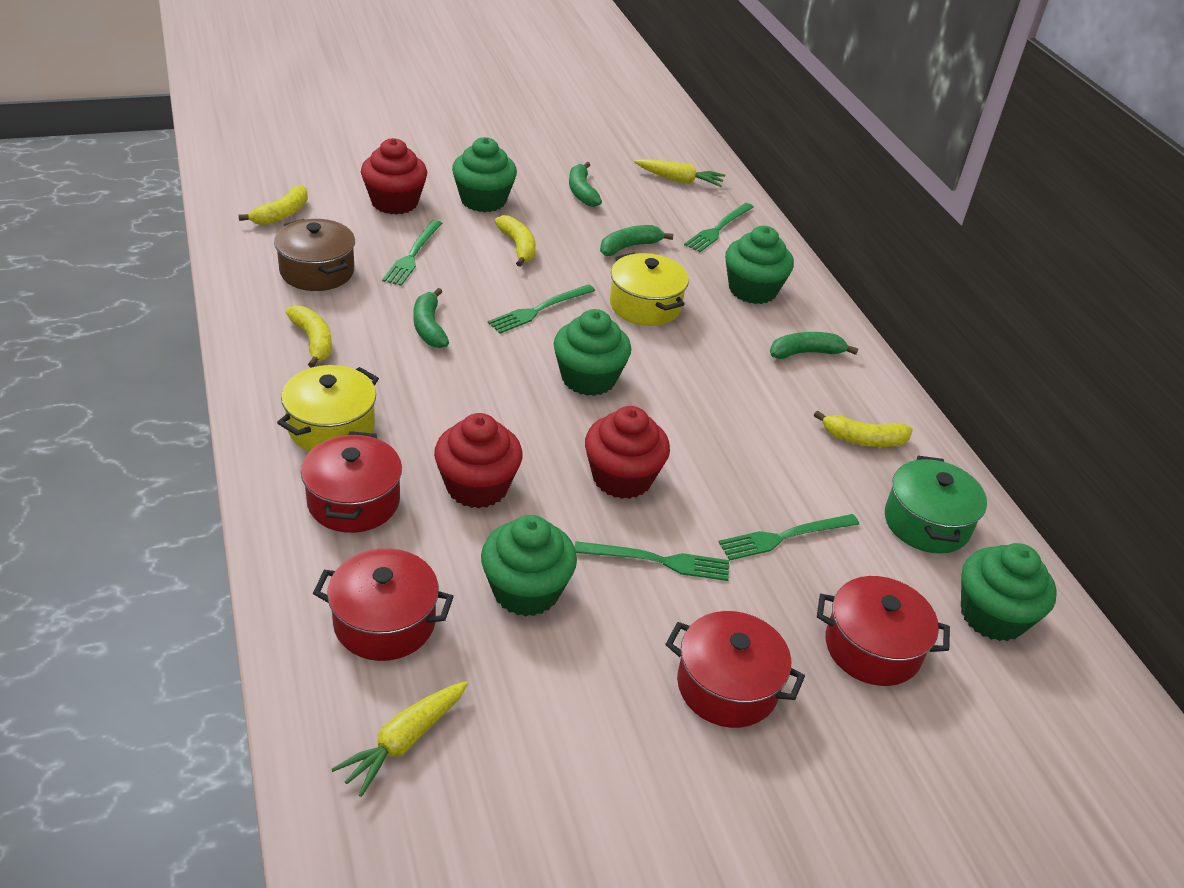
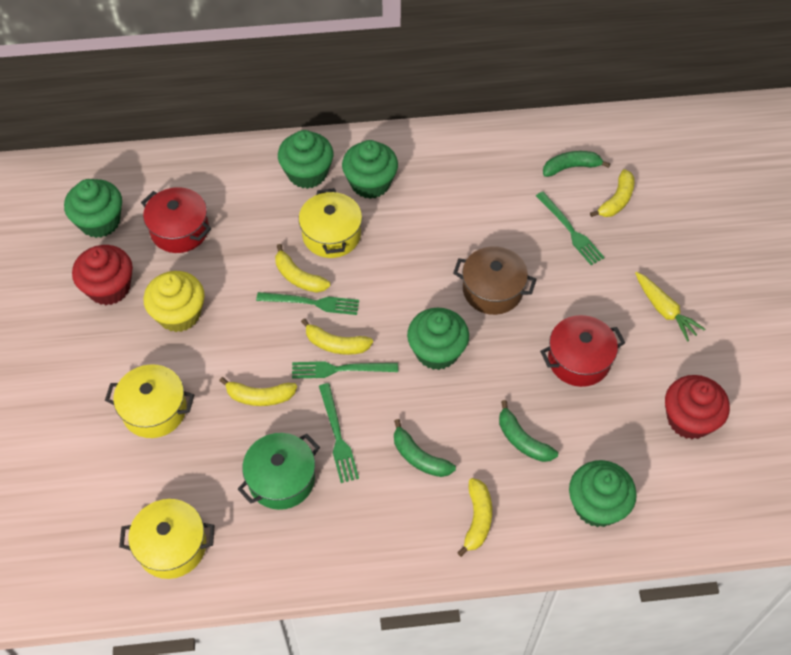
green banana: [413,288,449,348] [569,162,602,207] [600,225,673,256] [770,332,858,359] = 4 -> [394,419,456,477] [499,400,558,462] [543,151,610,177] = 3
green fork: [382,220,442,286] [488,284,595,333] [575,541,729,581] [684,203,754,252] [718,514,859,561] = 5 -> [256,292,359,315] [292,361,398,379] [319,383,359,483] [536,192,605,265] = 4
red cupcake: [361,138,427,215] [434,413,523,508] [585,406,670,499] = 3 -> [72,245,133,305] [665,375,730,439] = 2
red pot: [301,431,402,533] [313,548,454,661] [666,611,805,728] [817,576,950,686] = 4 -> [141,187,211,253] [540,315,625,387] = 2
yellow banana: [238,185,308,225] [286,306,332,368] [495,215,536,267] [814,411,913,447] = 4 -> [219,377,297,406] [275,244,330,292] [301,318,373,355] [457,478,492,557] [590,169,635,217] = 5
yellow carrot: [331,681,468,797] [634,159,725,187] = 2 -> [635,272,705,342] = 1
yellow cupcake: none = 0 -> [143,271,205,332] = 1
yellow pot: [277,365,379,451] [610,252,689,326] = 2 -> [105,364,194,438] [119,499,215,579] [299,188,362,258] = 3

